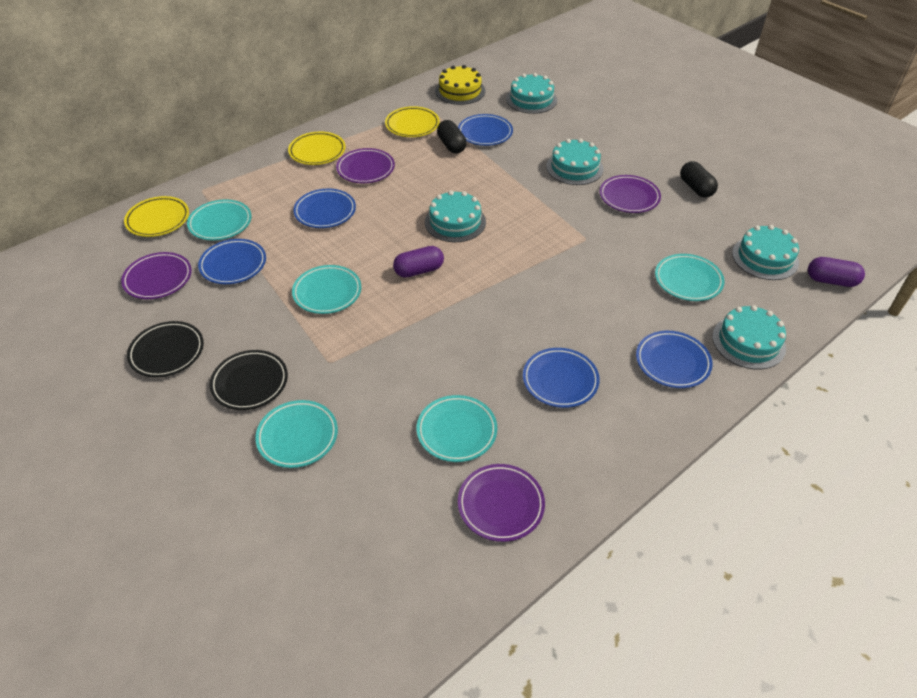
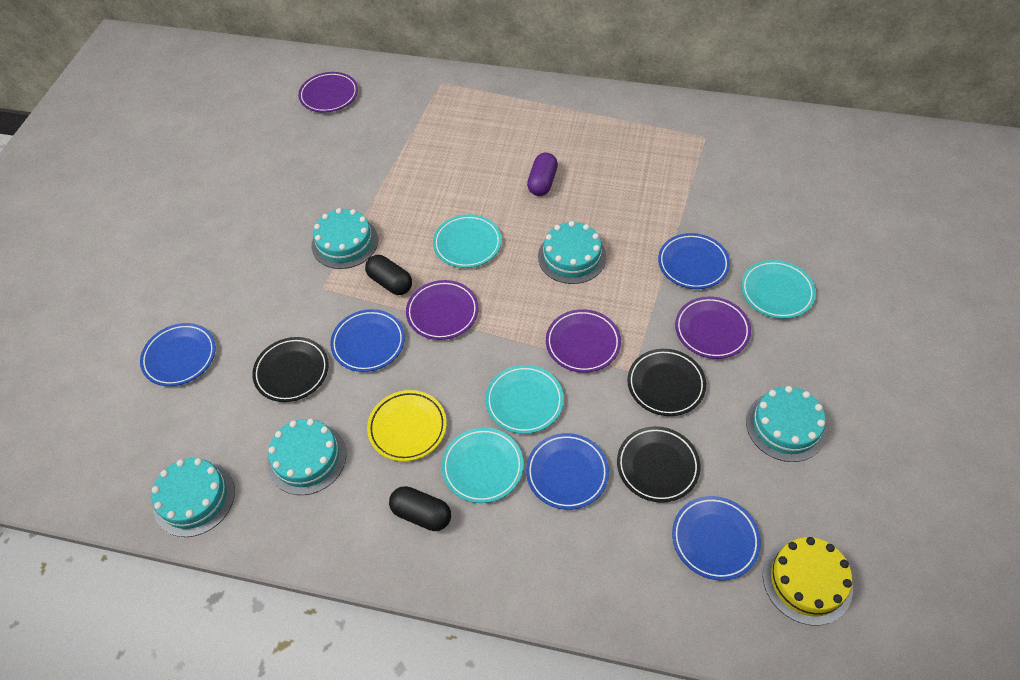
black plate: [127,321,204,378] [210,350,288,410] = 2 -> [252,337,329,402] [617,426,700,503] [628,349,706,416] = 3
purple capsule: [393,246,444,278] [808,257,865,287] = 2 -> [527,153,558,196] = 1
turquoise plate: [187,199,251,240] [255,400,338,468] [292,265,361,314] [417,395,497,462] [655,254,724,301] = 5 -> [433,214,502,268] [441,428,524,503] [485,365,564,434] [741,260,816,319] = 4
yellow plate: [124,196,189,237] [288,132,345,165] [385,106,440,137] = 3 -> [367,390,447,461] = 1

